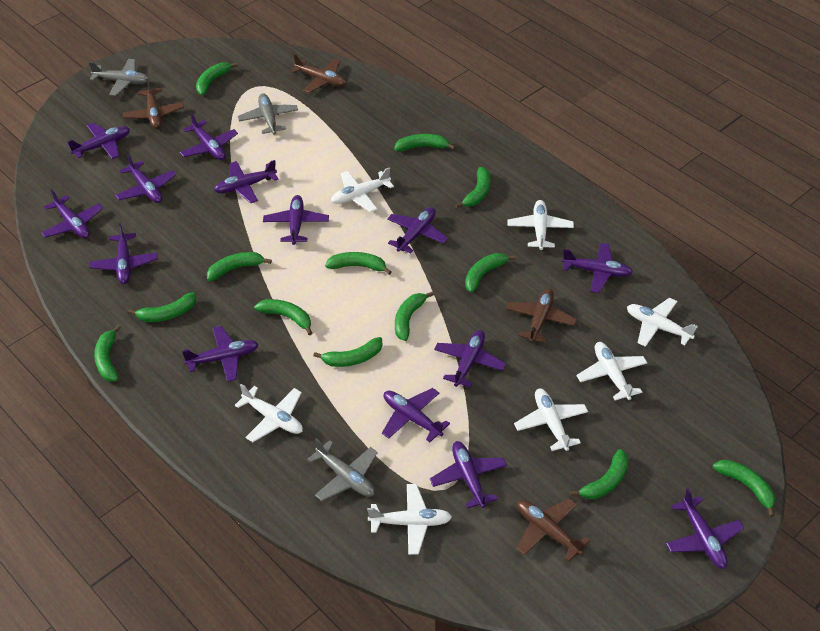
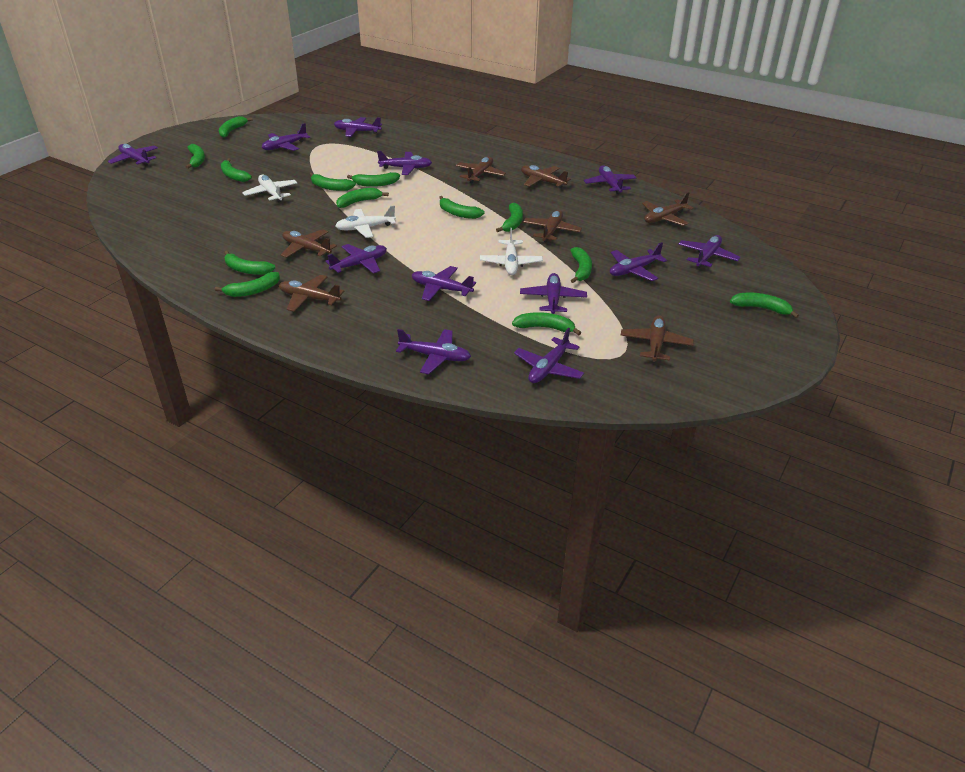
brown plane: [123,79,184,129] [290,54,346,93] [506,288,577,343] [516,498,590,561] = 4 -> [279,275,345,312] [281,229,337,258] [456,157,506,183] [521,165,571,188] [523,210,582,243] [621,315,694,362] [642,192,694,226] = 7
grey plane: [89,59,149,96] [238,93,298,134] [307,438,378,501] = 3 -> none = 0
purple plane: [41,189,103,239] [67,123,130,159] [89,223,158,284] [115,154,176,203] [180,113,238,160] [182,326,259,382] [214,160,278,203] [263,195,329,245] [382,388,450,442] [387,207,448,254] [430,441,507,508] [434,330,506,387] [562,243,633,293] [666,489,744,569] = 14 -> [108,144,158,166] [262,123,310,151] [325,244,387,274] [334,117,382,137] [377,151,432,175] [396,329,471,374] [412,266,476,301] [514,328,584,383] [520,273,587,314] [584,165,636,194] [610,242,667,281] [678,235,741,268] = 12
white plane: [235,384,303,442] [331,167,394,212] [367,484,452,555] [507,200,574,250] [514,389,588,451] [576,342,647,400] [627,298,698,347] = 7 -> [242,175,297,203] [335,205,396,238] [480,228,543,275] = 3

